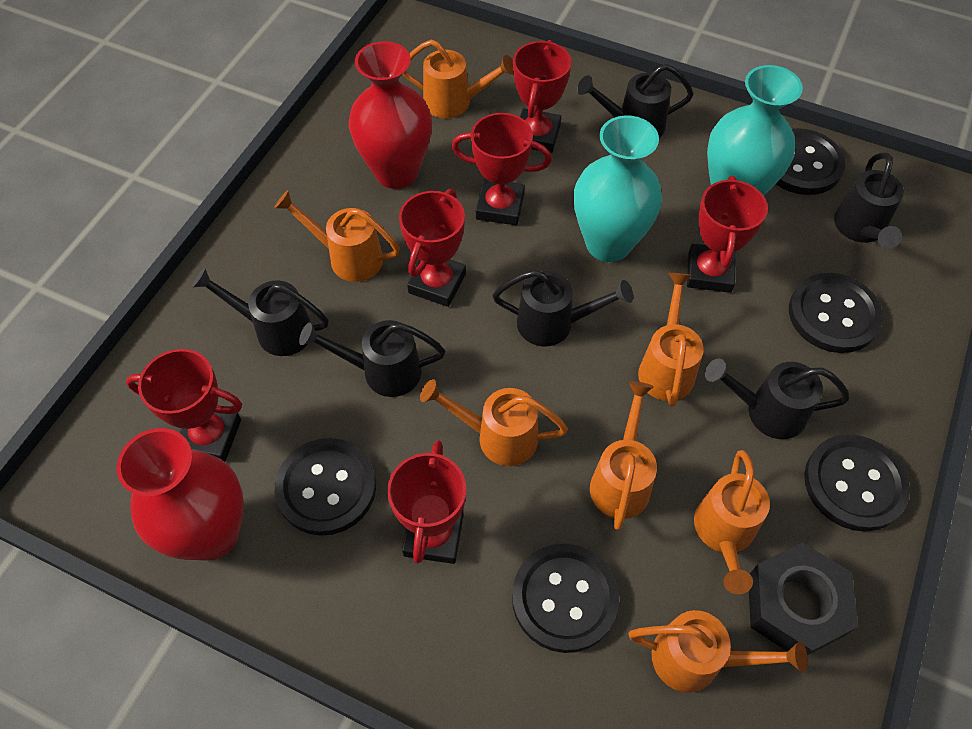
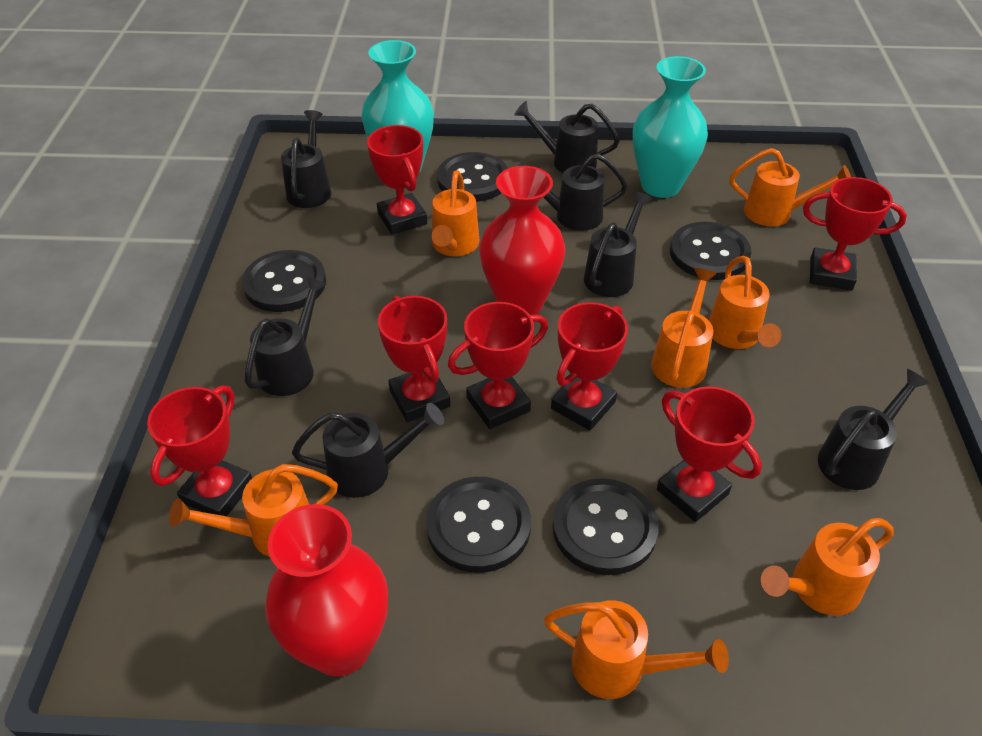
black nut: [749,542,858,655] = 1 -> none = 0
black watering can: [192,267,329,356] [299,320,445,397] [493,270,633,346] [577,64,693,138] [705,359,850,439] [834,153,904,249] = 6 -> [245,276,327,396] [281,110,331,208] [292,403,444,498] [514,101,620,173] [518,153,628,231] [584,191,652,297] [818,369,930,490] = 7
red trophy: [126,349,242,462] [387,440,466,564] [399,189,466,307] [452,113,552,225] [513,40,572,153] [687,176,768,293] = 6 -> [147,385,252,516] [367,125,427,235] [378,296,450,422] [448,302,548,429] [551,302,628,431] [657,386,762,522] [803,177,907,291] = 7

